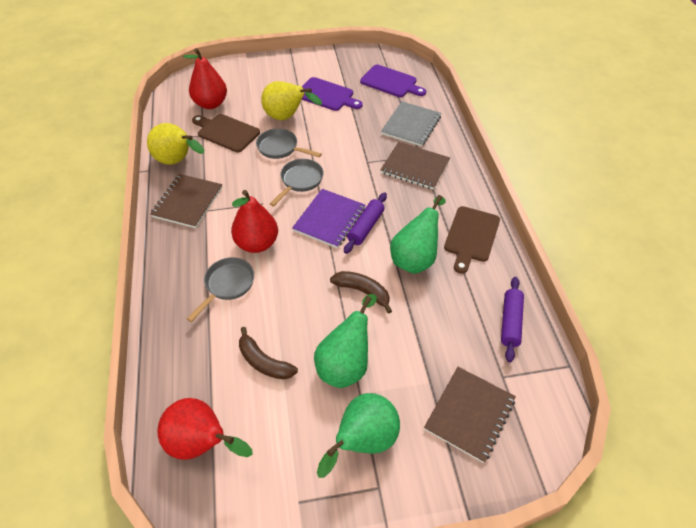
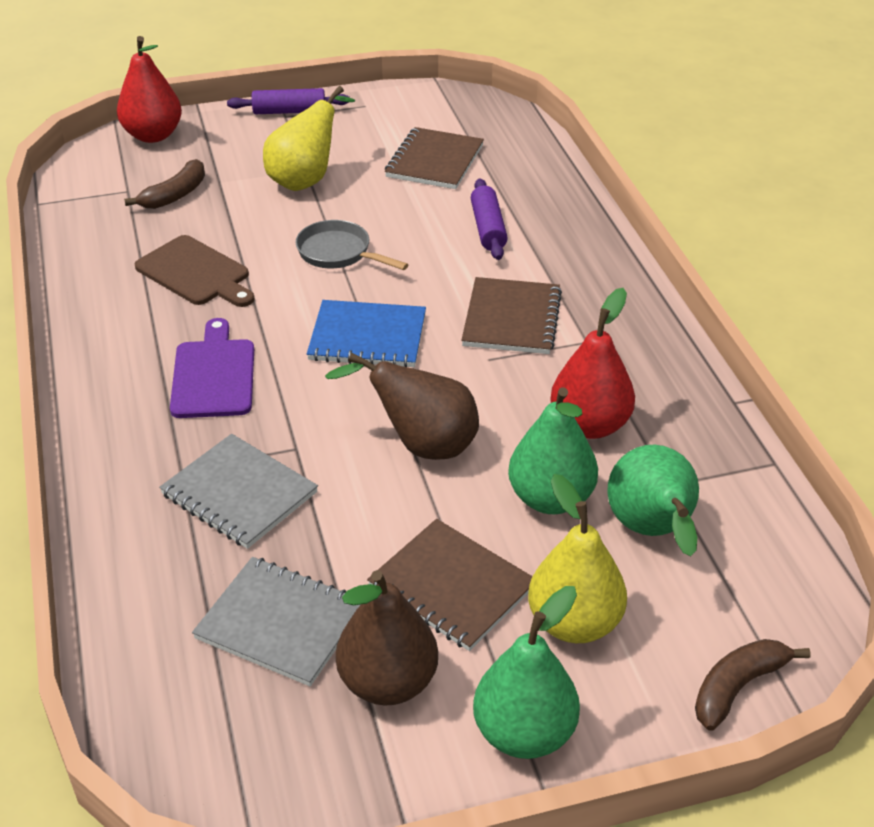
blue notebook: none = 0 -> [307,300,426,367] = 1
brown cutting board: [192,114,260,152] [444,206,500,274] = 2 -> [135,235,255,307] = 1
brown pear: none = 0 -> [325,353,479,460] [336,570,438,705] = 2
grey notebook: [381,102,441,147] = 1 -> [159,434,318,549] [192,557,360,686] = 2
grey pan: [187,257,254,322] [256,129,322,159] [270,159,324,206] = 3 -> [295,220,409,270] = 1
purple cutting board: [301,77,363,111] [360,64,426,97] = 2 -> [170,318,254,418] = 1
purple notebook: [292,189,365,248] = 1 -> none = 0
red pear: [157,398,253,460] [183,48,227,109] [231,190,278,253] = 3 -> [117,36,182,143] [550,288,635,439] = 2

